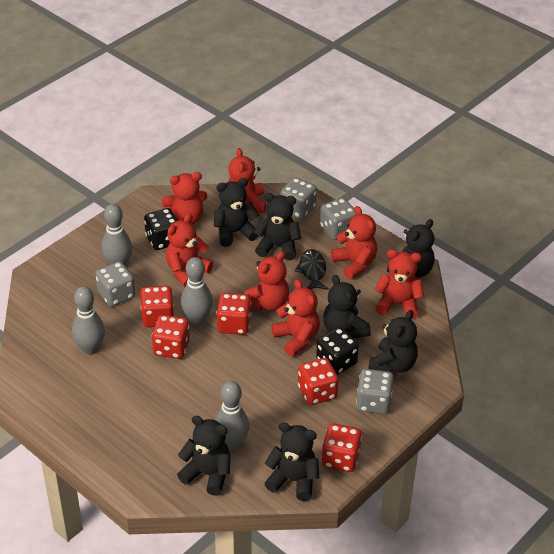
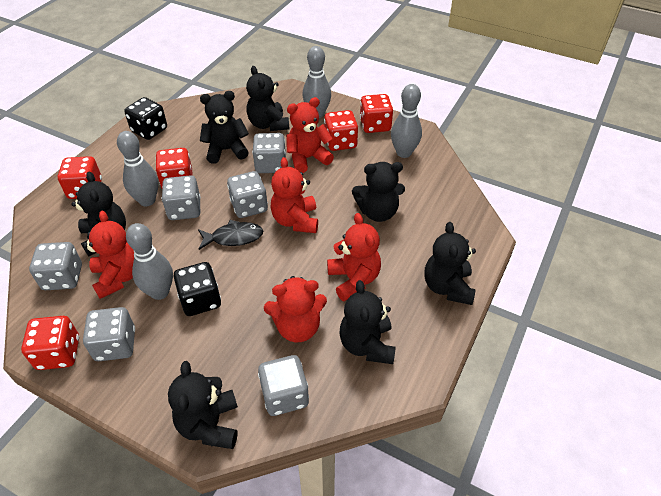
grey dice: [95,261,135,307] [280,177,317,219] [320,198,356,240] [356,369,394,414] = 4 -> [29,242,82,290] [83,307,135,361] [162,175,201,220] [227,171,268,218] [252,133,286,173] [258,355,309,416] = 6
red teddy bear: [161,172,207,225] [166,214,213,287] [228,148,266,213] [244,251,289,311] [271,279,320,357] [331,206,377,280] [374,249,424,319] = 7 -> [83,211,134,299] [264,276,327,342] [270,157,318,233] [286,97,334,173] [327,213,381,301] = 5

